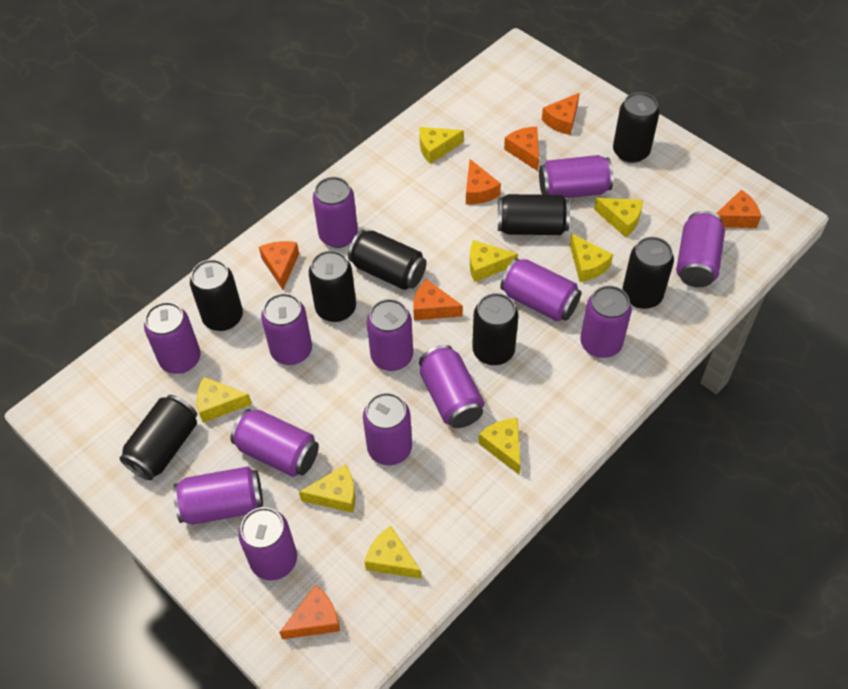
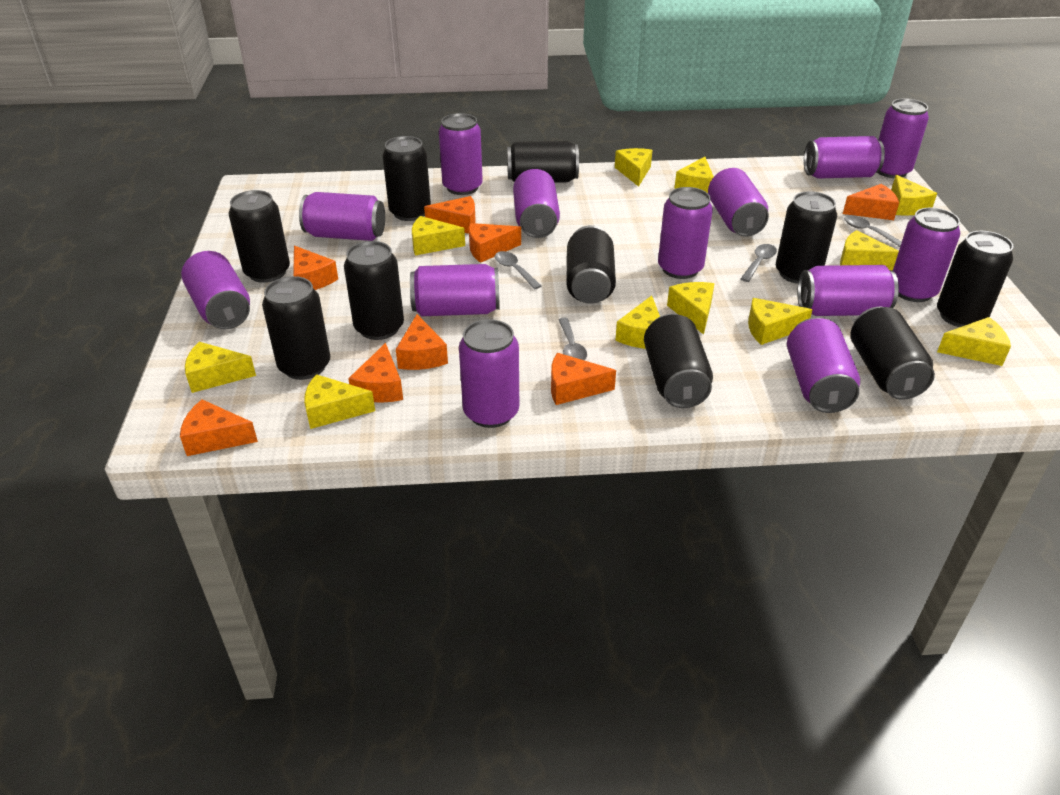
black can: [120,395,197,480] [190,259,243,331] [309,250,356,322] [348,230,427,290] [472,293,519,365] [498,194,570,235] [613,92,659,163] [622,237,674,309] = 8 -> [228,190,290,283] [262,276,330,380] [344,241,404,340] [382,136,431,221] [507,141,579,183] [566,225,616,304] [644,314,713,408] [776,191,837,284] [850,307,935,400] [937,231,1014,327] = 10
grey spoon: none = 0 -> [495,251,541,290] [558,318,587,361] [741,244,777,282] [844,215,902,247] = 4
orange cheese: [259,241,299,290] [279,585,340,639] [413,279,463,321] [466,159,501,204] [504,127,539,171] [542,93,580,135] [716,190,761,228] = 7 -> [180,399,258,456] [293,246,338,290] [348,343,403,403] [396,314,448,370] [424,196,476,234] [469,223,521,263] [551,353,616,405] [843,184,899,220] = 8
yellow cheese: [197,377,252,423] [299,464,355,513] [365,526,422,579] [419,127,463,164] [470,240,518,282] [478,418,521,474] [570,234,613,282] [594,198,643,237] = 8 -> [185,342,256,393] [304,374,375,429] [412,216,465,255] [615,148,652,187] [615,296,660,349] [667,282,715,335] [674,157,714,193] [748,298,813,345] [840,230,899,271] [891,175,937,216] [937,317,1011,366] = 11

